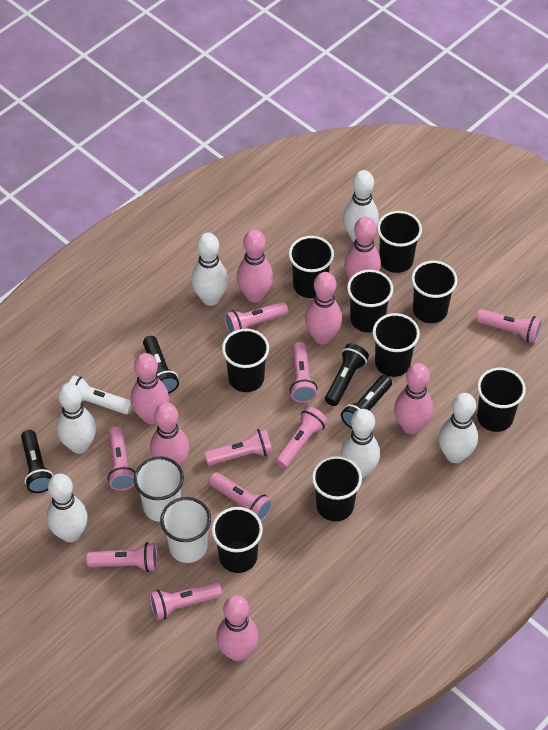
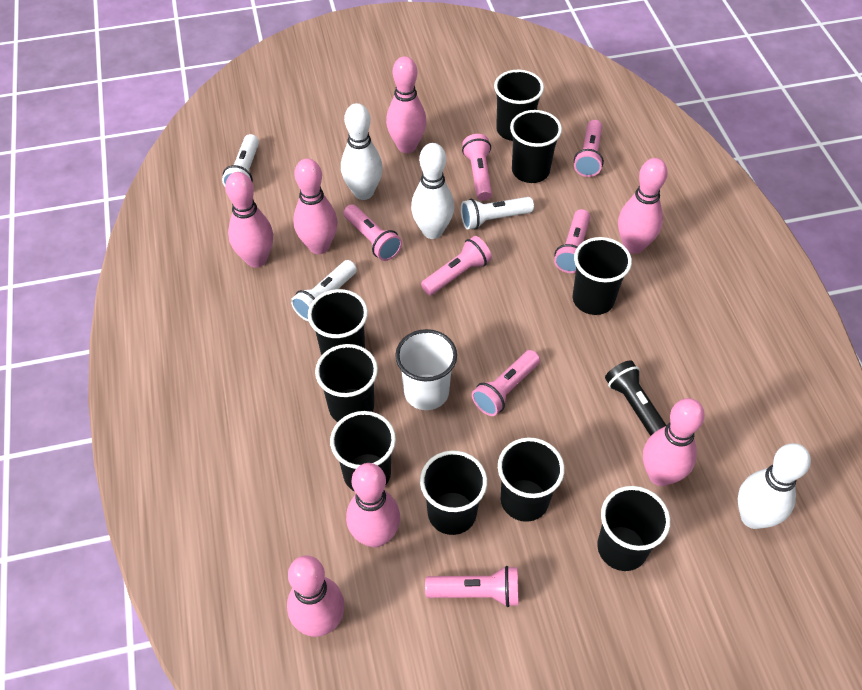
black flashlight: [21,430,53,493] [143,336,179,394] [325,344,369,406] [341,375,392,429] = 4 -> [605,360,666,436] = 1
pink flashlight: [86,542,158,572] [107,426,135,491] [149,582,222,620] [204,428,273,465] [209,472,273,522] [224,302,288,334] [275,406,328,469] [290,342,317,403] [476,309,542,343] = 9 -> [343,204,402,261] [421,236,492,295] [425,566,519,607] [462,134,492,201] [472,350,540,416] [554,209,590,273] [574,120,604,177] = 7
white bowling pin: [47,473,88,542] [57,383,96,454] [192,233,228,306] [341,409,380,479] [343,170,379,242] [439,393,478,463] = 6 -> [341,103,383,200] [411,143,454,239] [738,443,811,529] = 3
white cup: [134,456,184,522] [160,497,211,563] = 2 -> [395,329,457,410] = 1
white flashlight: [69,375,132,414] = 1 -> [222,134,259,186] [291,260,357,321] [461,197,534,230] = 3

